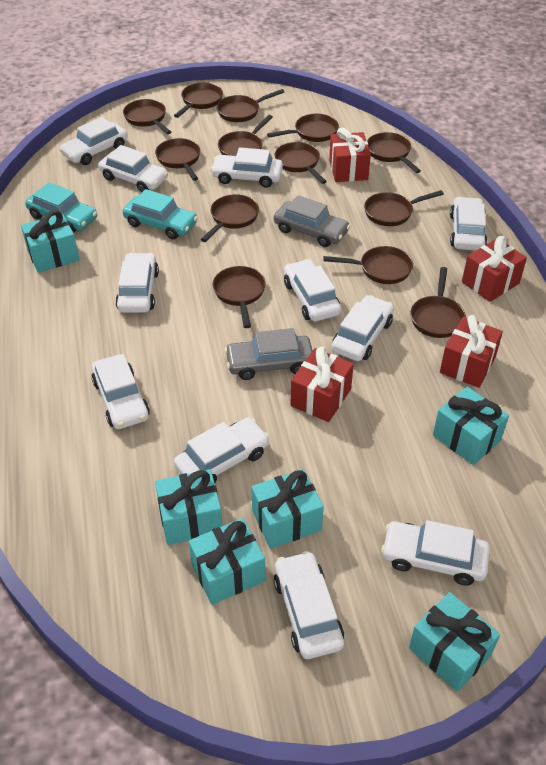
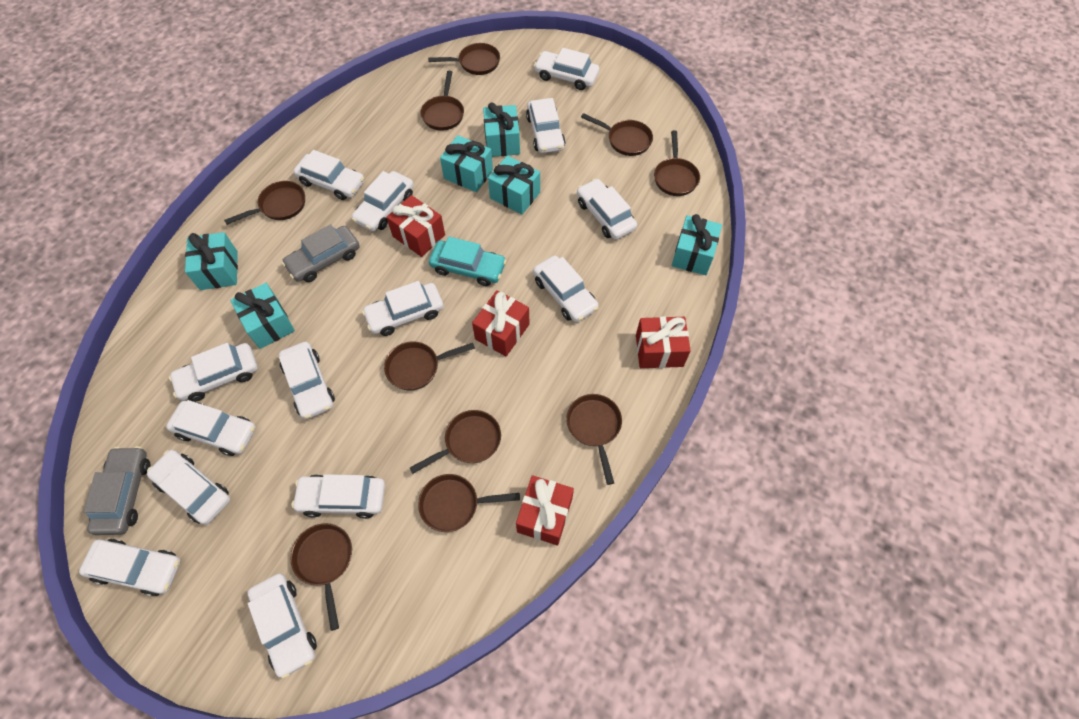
brown pan: [123,99,171,134] [155,138,201,181] [174,83,223,118] [201,194,259,242] [213,266,266,328] [217,89,284,122] [218,115,273,156] [267,114,339,142] [274,142,327,184] [323,246,413,284] [364,190,444,226] [367,132,421,173] [410,267,466,338] = 13 -> [224,181,305,225] [290,523,352,631] [384,341,475,391] [410,410,501,474] [418,474,520,532] [420,71,464,131] [428,43,500,75] [566,394,622,485] [581,113,653,156] [654,130,700,196] = 10
turquoise car: [25,182,97,233] [122,189,198,240] = 2 -> [429,237,507,286] = 1
white car: [59,117,128,165] [91,354,150,429] [98,145,168,192] [115,253,159,313] [174,417,269,483] [211,147,283,188] [274,551,344,659] [284,259,341,322] [331,295,394,361] [381,520,490,586] [450,197,487,251] = 11 -> [79,539,181,596] [147,450,230,525] [166,400,256,456] [169,343,258,402] [248,574,317,679] [279,342,335,419] [292,474,385,519] [294,150,364,200] [352,171,414,231] [362,281,444,336] [526,98,566,153] [533,255,599,322] [534,48,599,90] [577,179,637,240] = 14

